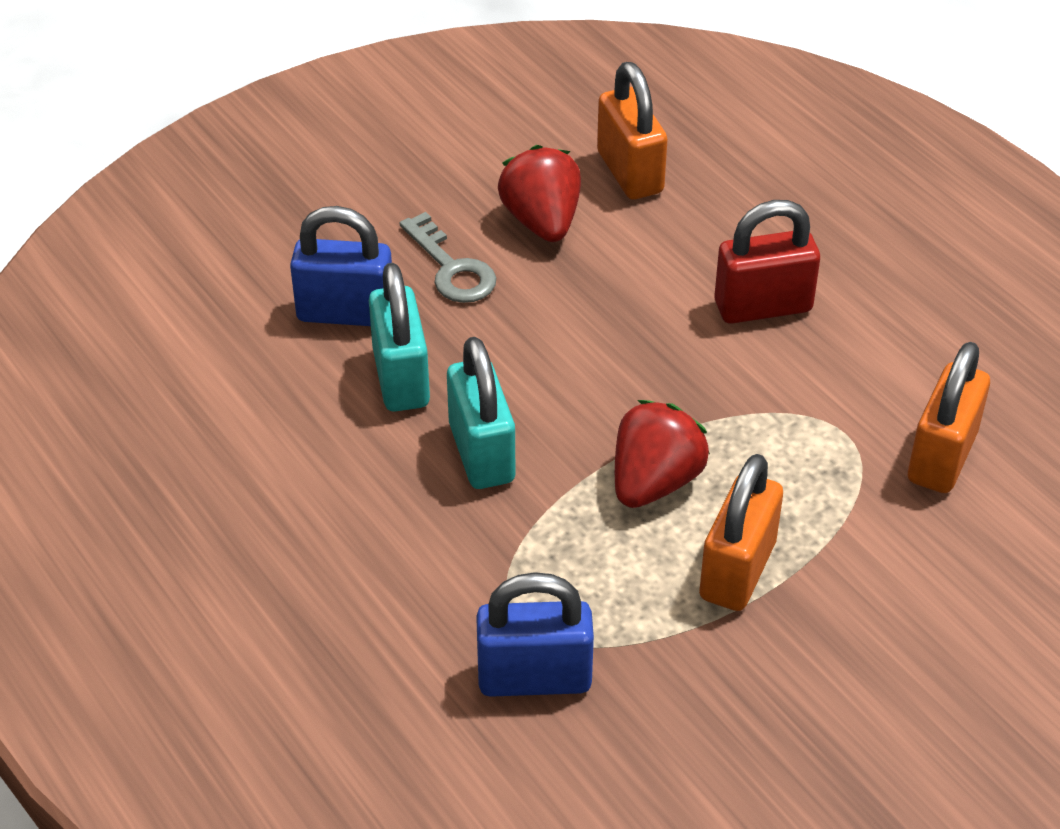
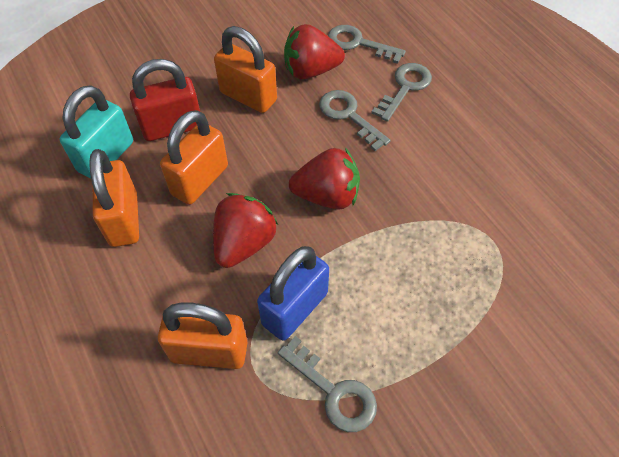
blue padlock: [290,206,392,326] [476,572,594,697] = 2 -> [257,246,329,341] = 1
grey key: [400,212,496,303] = 1 -> [278,336,377,432] [319,90,391,151] [328,25,406,64] [372,63,432,122] = 4
orange padlock: [597,62,668,200] [699,454,783,611] [908,342,990,493] = 3 -> [89,149,139,247] [158,303,248,369] [160,110,228,205] [214,26,277,113] = 4
red strawberry: [498,145,581,242] [615,400,710,508] = 2 -> [213,193,278,268] [284,24,345,79] [289,148,360,210] = 3
turquoise padlock: [369,263,430,412] [447,337,515,489] = 2 -> [60,85,133,179] = 1

